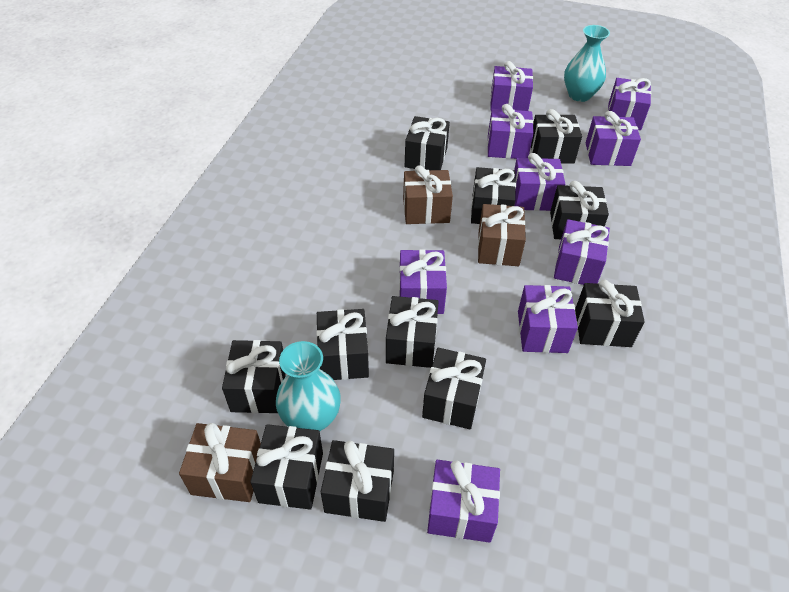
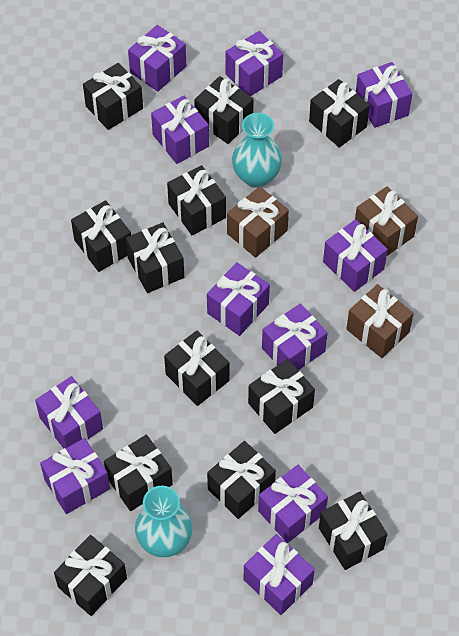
black gift: [222,340,286,413] [250,424,323,510] [316,309,369,380] [321,440,394,522] [386,296,439,368] [405,116,450,170] [422,348,486,429] [471,167,516,224] [531,109,582,163] [550,181,609,239] [575,280,645,347] = 11 -> [54,535,127,616] [71,200,131,272] [83,63,143,130] [104,435,173,511] [126,222,184,293] [164,331,229,406] [167,165,226,235] [194,76,254,144] [207,441,276,519] [248,359,315,434] [309,79,370,148] [319,492,387,570] = 12
purple gift: [399,249,447,314] [427,460,500,543] [487,104,534,159] [490,61,533,111] [514,153,565,211] [518,285,578,353] [554,219,610,285] [586,111,641,166] [608,78,651,130] = 9 -> [35,376,103,449] [40,438,110,514] [128,25,186,92] [151,95,209,164] [207,262,270,336] [225,31,283,96] [243,534,315,615] [258,465,328,543] [262,303,327,370] [323,219,388,292] [356,62,413,128] = 11

